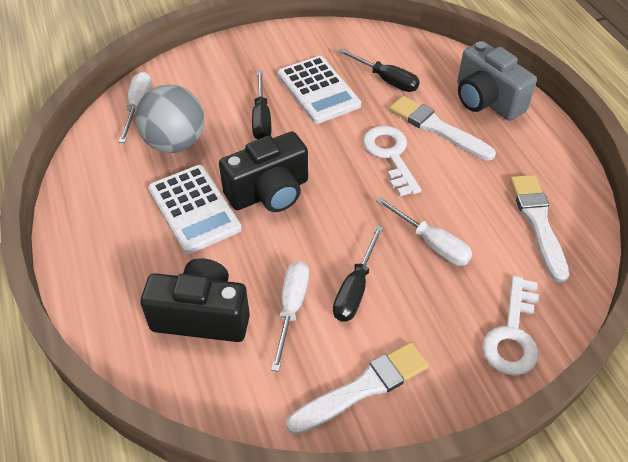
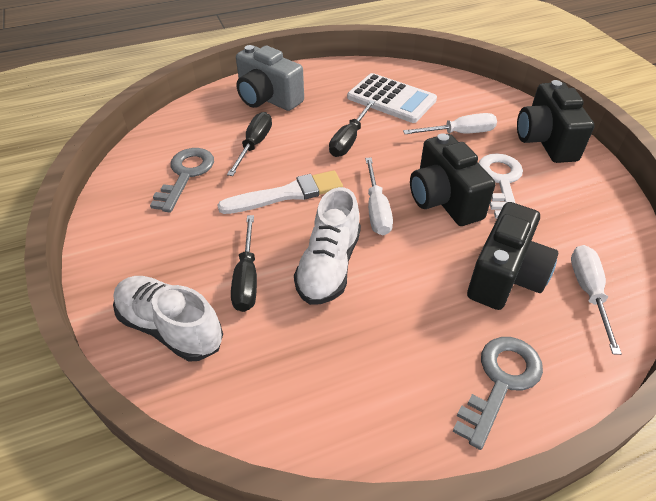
black camera: [140,258,250,342] [219,131,308,212] = 2 -> [410,133,495,226] [467,202,558,310] [517,80,595,163] = 3
grey ball: [135,84,204,153] = 1 -> none = 0
grey key: none = 0 -> [150,148,214,212] [452,337,543,450] = 2
white brush: [286,342,429,435] [389,96,496,161] [510,175,569,283] = 3 -> [218,170,343,214] = 1
white calculator: [148,165,242,254] [278,56,361,124] = 2 -> [347,73,437,123] = 1
white key: [363,126,421,196] [482,276,539,376] = 2 -> [479,153,523,219] = 1
white shoe: none = 0 -> [113,276,223,362] [294,187,361,305] = 2

